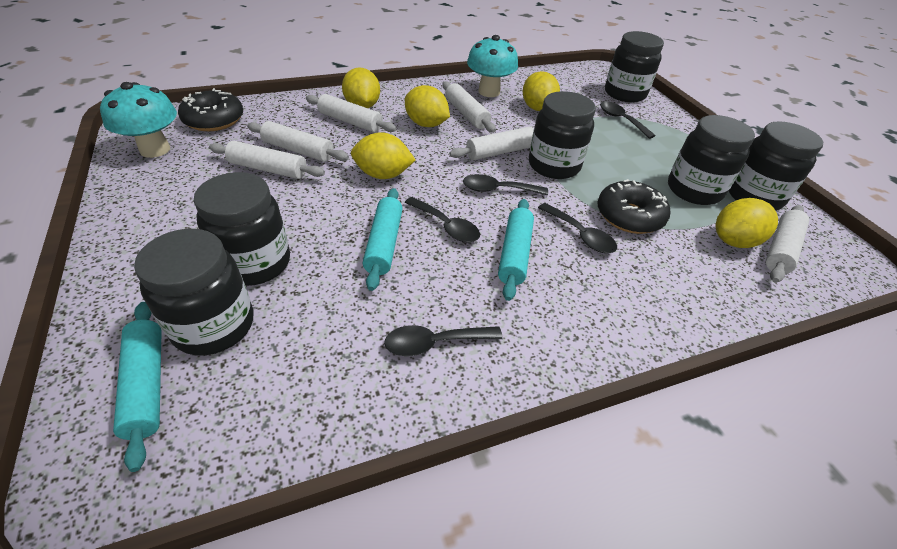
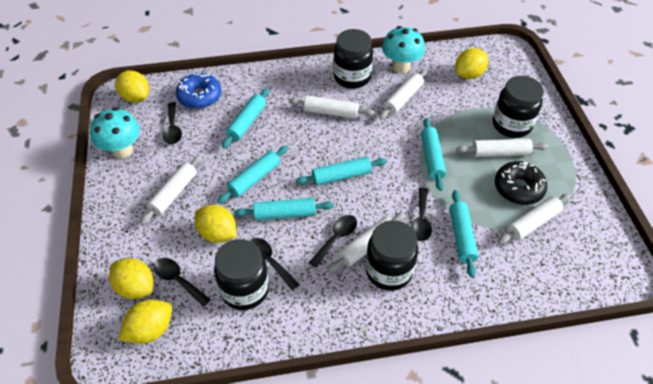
black donut: [178,88,243,131] [597,179,670,234] = 2 -> [495,161,547,205] = 1
black jar: [134,229,254,355] [194,172,290,286] [529,91,596,179] [605,31,664,103] [668,115,755,205] [729,121,823,211] = 6 -> [214,239,269,310] [333,29,373,89] [365,220,418,291] [493,76,544,138] = 4
blue donut: none = 0 -> [176,72,222,109] = 1
turquoise rolling pin: [113,302,162,472] [363,188,403,291] [498,199,534,301] = 3 -> [217,146,288,204] [222,88,269,149] [234,198,334,220] [296,157,387,186] [421,118,446,191] [450,190,478,278] = 6

